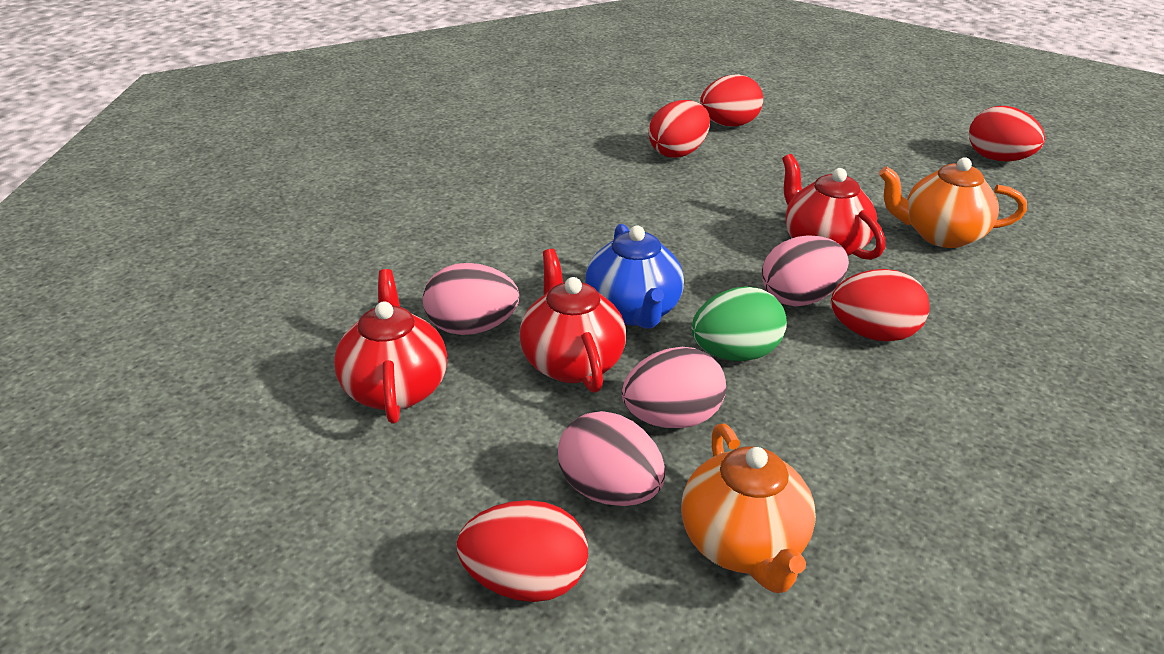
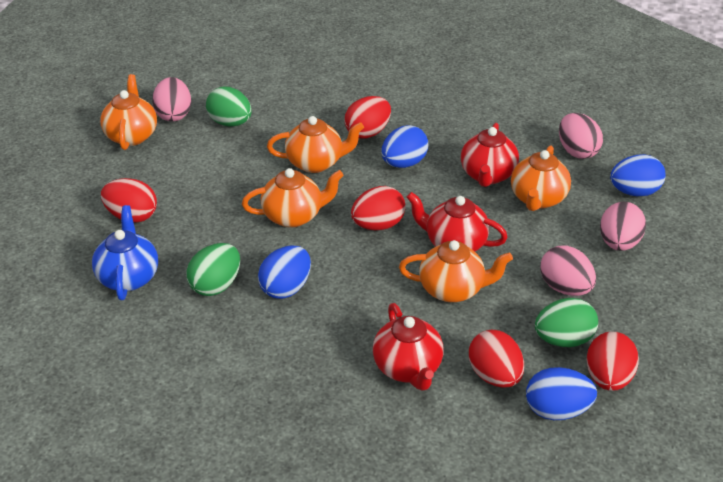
blue egg: none = 0 -> [258,245,311,299] [381,125,429,168] [526,367,597,420] [610,154,666,196] = 4
green egg: [692,286,787,361] = 1 -> [186,243,240,296] [206,87,252,126] [535,298,598,347] = 3
orange teapot: [681,423,816,593] [879,157,1027,248] = 2 -> [100,74,157,150] [242,168,344,228] [267,116,364,173] [399,240,513,302] [511,145,571,211] = 5

